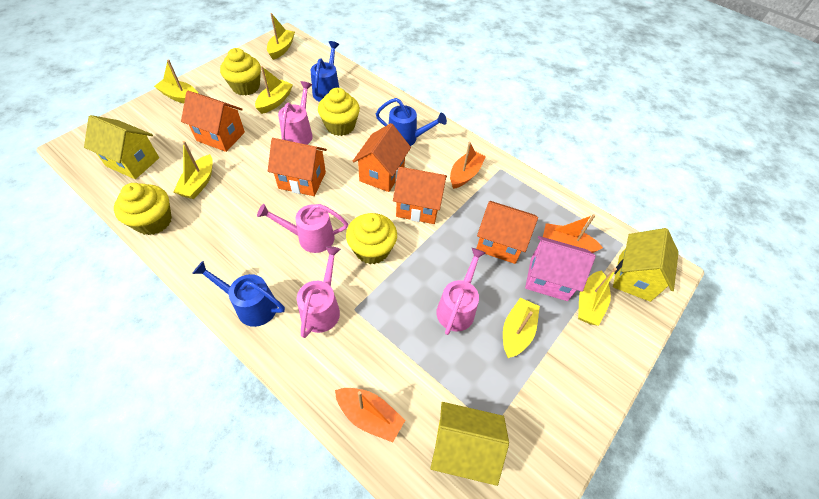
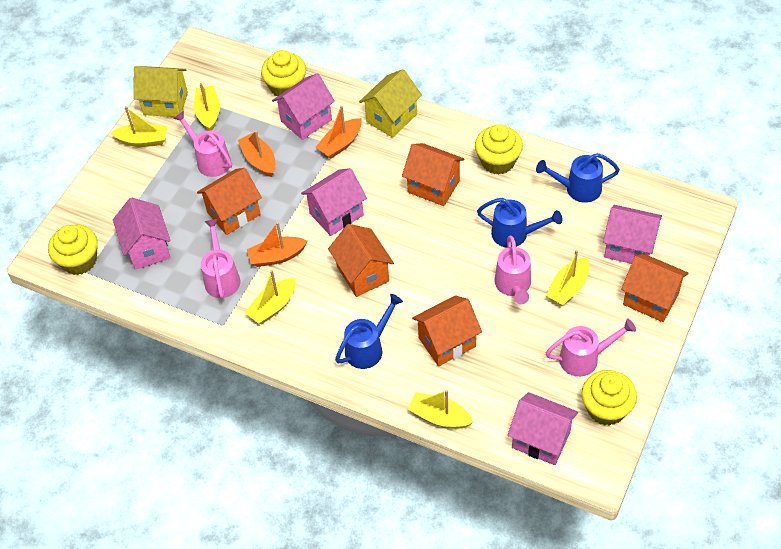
pink house: [525,236,596,301] = 1 -> [113,198,171,270] [272,73,335,140] [301,168,367,236] [508,392,578,465] [603,205,662,264] = 5
yellow boat: [154,59,198,103] [173,141,213,199] [255,66,293,114] [267,13,295,60] [503,298,540,358] [578,268,617,326] = 6 -> [111,106,167,147] [194,83,220,131] [245,270,296,324] [408,390,474,428] [546,250,589,306] = 5
yellow house: [84,115,159,179] [431,402,509,486] [613,228,679,302] = 3 -> [133,66,188,117] [359,69,422,138] = 2

